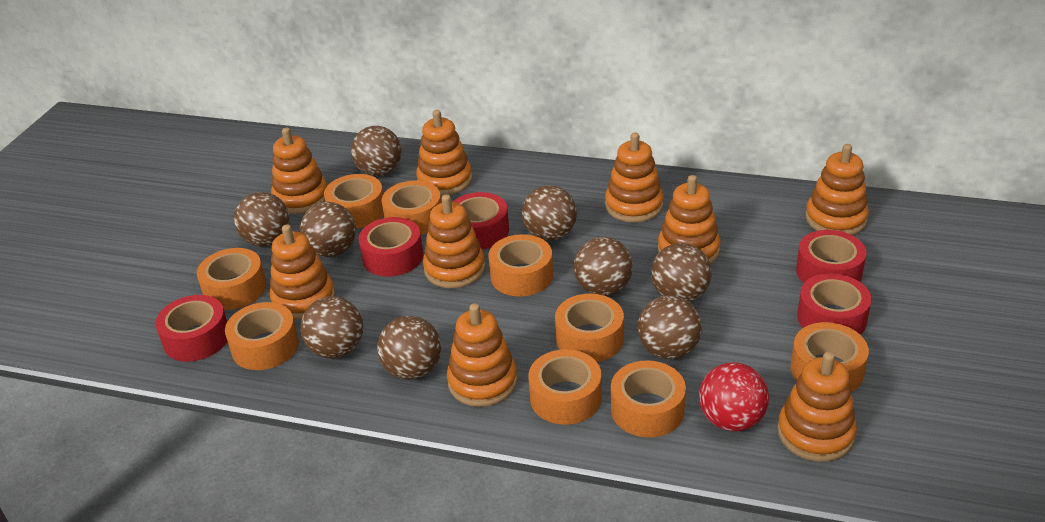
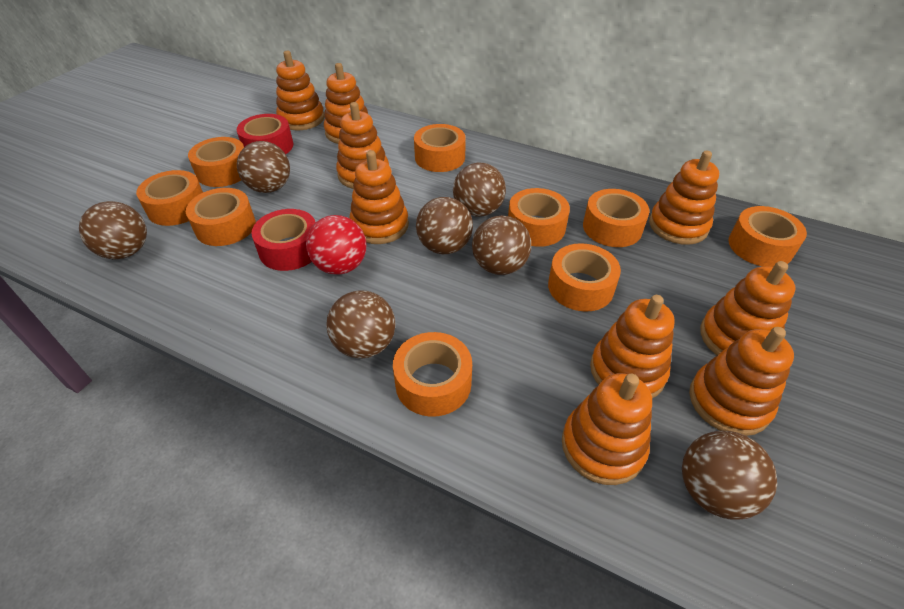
brown ball: [234,192,290,246] [300,202,356,257] [300,296,363,358] [351,126,401,176] [377,316,441,380] [522,185,577,241] [574,237,633,296] [638,295,702,359] [651,243,711,302] = 9 -> [79,201,147,259] [237,141,290,193] [326,290,396,359] [416,197,473,254] [453,163,506,217] [472,215,531,275] [682,431,777,520] = 7
red tape: [155,295,227,362] [359,217,423,277] [453,192,509,249] [796,230,867,283] [797,273,871,335] = 5 -> [237,114,293,154] [251,209,316,271] = 2

